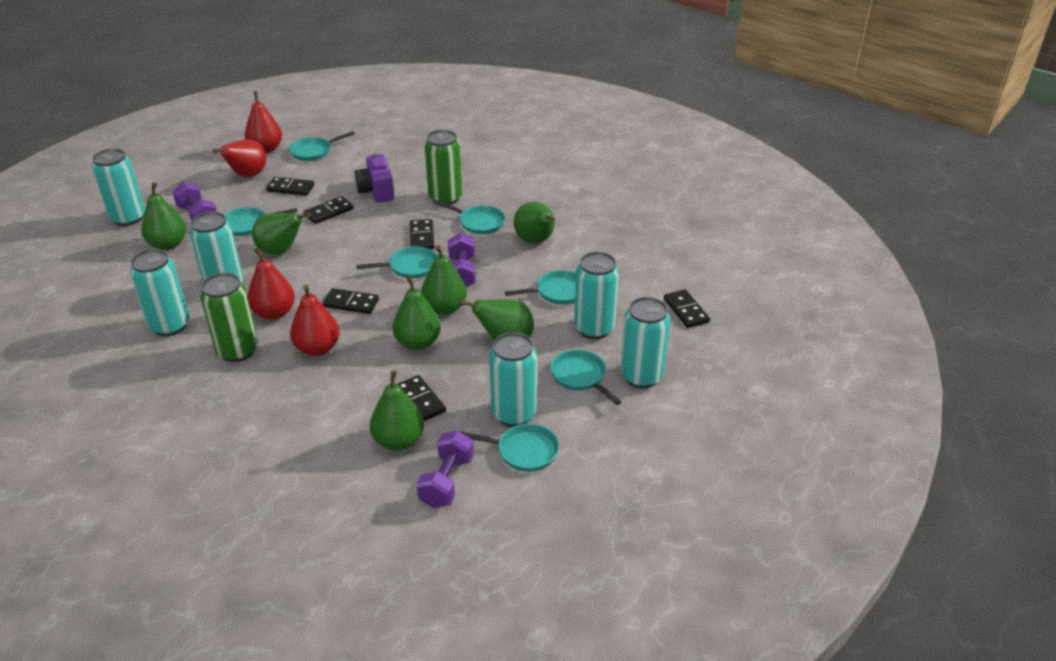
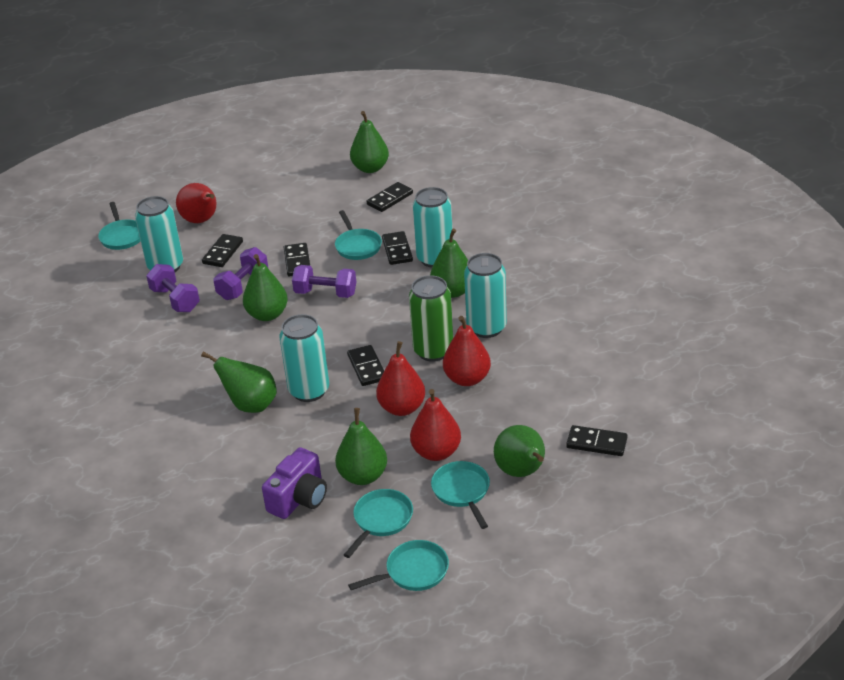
green can: [200,273,258,362] [425,130,463,205] = 2 -> [409,275,453,362] = 1
green pear: [141,182,186,250] [252,213,311,255] [370,370,424,451] [392,275,441,350] [421,245,467,315] [459,300,534,340] [514,202,555,244] = 7 -> [201,352,277,413] [243,254,288,321] [335,408,387,485] [350,111,389,173] [430,228,468,298] [494,425,545,477] = 6
turquoise can: [92,148,145,226] [130,249,189,336] [190,211,243,283] [489,332,537,427] [574,252,619,339] [620,297,670,388] = 6 -> [135,196,183,272] [279,314,329,402] [413,187,452,268] [464,253,507,338] = 4
turquoise pan: [224,207,297,236] [289,131,355,161] [356,246,437,279] [435,200,505,234] [460,424,559,472] [505,270,576,304] [550,349,622,405] = 7 -> [98,202,140,250] [335,210,382,260] [344,489,413,558] [348,540,449,591] [431,461,490,529] = 5

